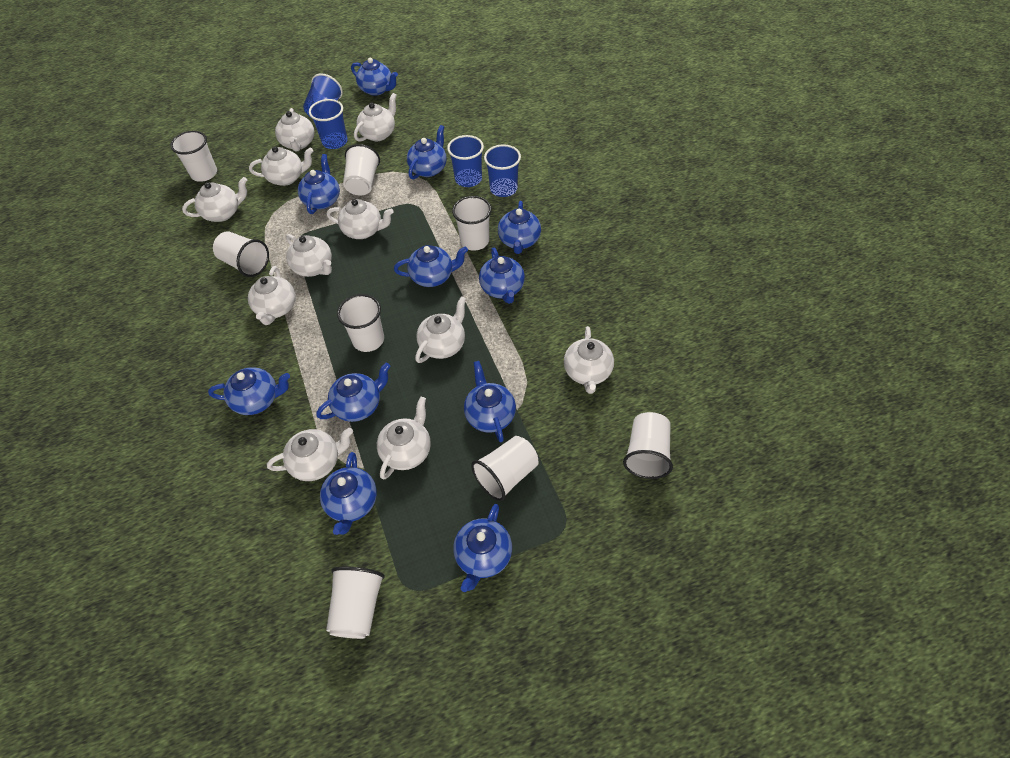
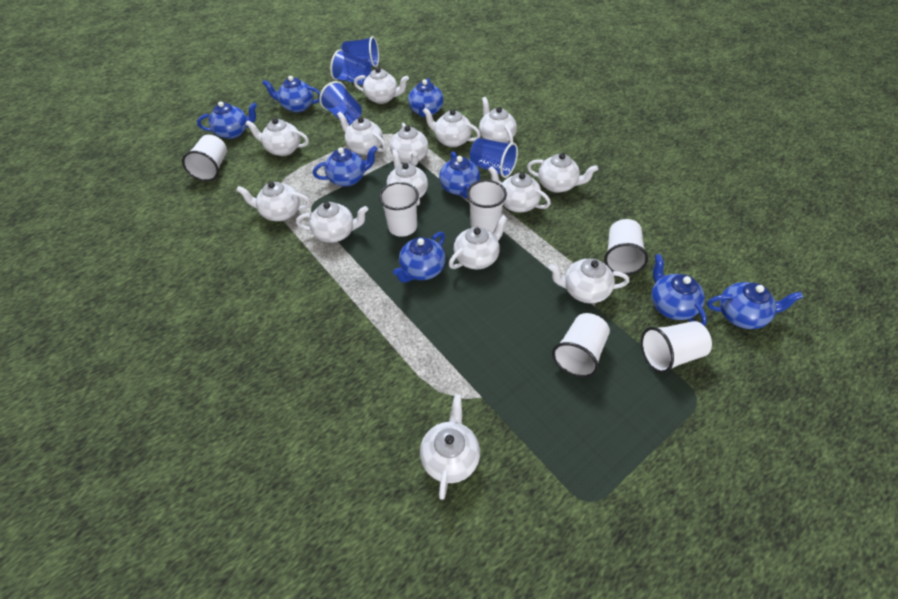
blue teapot: [208,367,290,415] [298,154,340,214] [316,363,390,422] [320,452,377,535] [351,58,398,96] [394,245,468,287] [407,125,447,179] [453,504,512,592] [464,361,516,442] [479,248,525,304] [498,201,541,254] = 11 -> [197,101,257,139] [262,76,321,113] [313,146,377,187] [393,232,446,282] [408,78,444,117] [439,151,480,198] [651,254,707,326] [707,282,803,329] = 8
white cup: [170,131,217,182] [213,231,269,277] [326,566,385,639] [337,294,384,352] [343,144,380,195] [452,196,492,251] [471,436,539,501] [623,412,673,479] = 8 -> [182,135,227,181] [379,182,419,237] [467,180,507,233] [552,313,610,378] [604,219,648,275] [641,321,712,373] = 6
white teapot: [182,177,247,222] [248,266,296,325] [249,146,313,186] [267,428,353,481] [275,108,314,151] [286,234,332,277] [327,199,394,239] [354,93,397,142] [377,397,431,479] [415,296,467,363] [564,326,614,394] = 11 -> [236,181,311,221] [245,118,309,156] [296,202,368,243] [337,112,386,155] [354,67,409,104] [387,149,428,206] [390,123,429,166] [420,394,480,500] [423,108,481,147] [449,215,507,269] [479,97,517,143] [488,166,551,213] [527,153,598,193] [548,259,629,303] = 14

